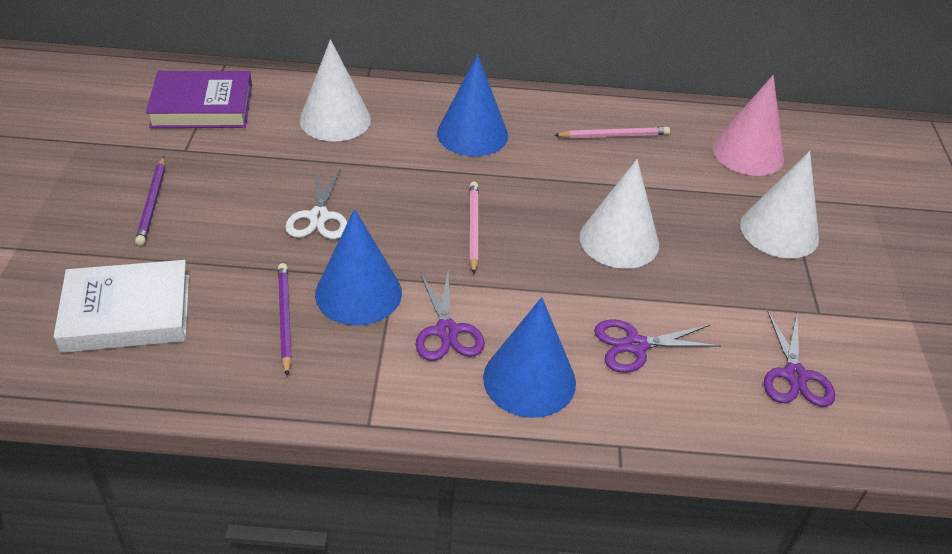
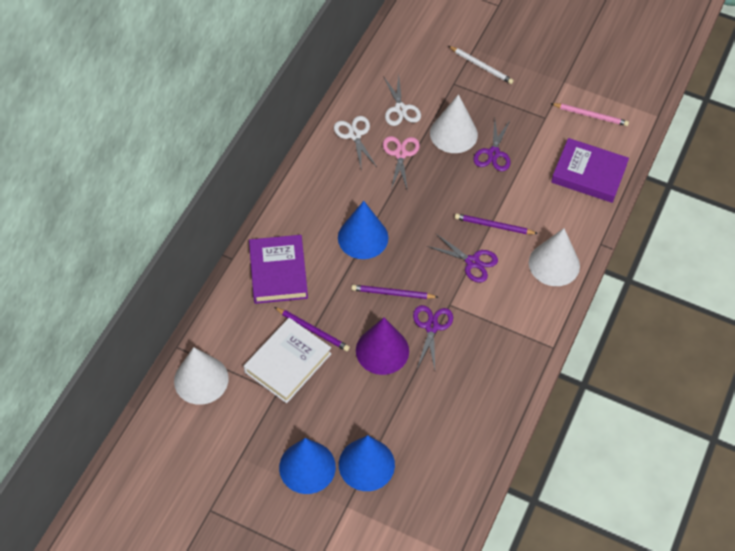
pink cone: [712,75,784,176] = 1 -> none = 0
pink pencil: [469,182,479,274] [555,127,670,138] = 2 -> [551,103,629,126] = 1
pink scissors: none = 0 -> [383,136,420,192] = 1
purple book: [146,71,252,128] = 1 -> [249,235,308,304] [551,138,629,203] = 2
purple cone: none = 0 -> [356,317,409,375] = 1
purple pencil: [135,156,165,246] [278,263,292,376] = 2 -> [274,307,350,351] [351,285,438,299] [455,213,538,234] = 3
white pencil: none = 0 -> [449,46,514,84] = 1
white scissors: [285,168,347,239] = 1 -> [334,116,377,167] [383,75,421,126] = 2

